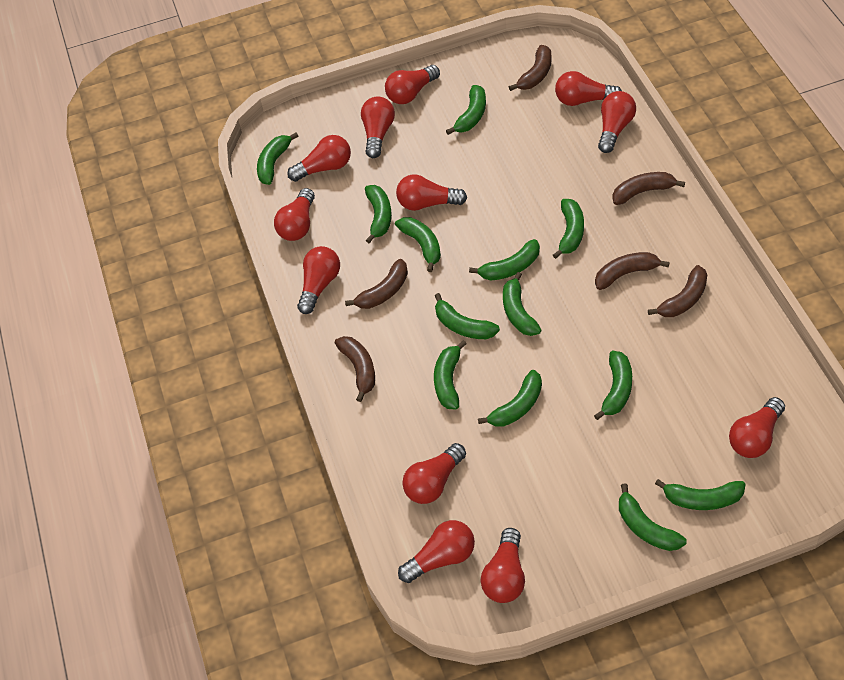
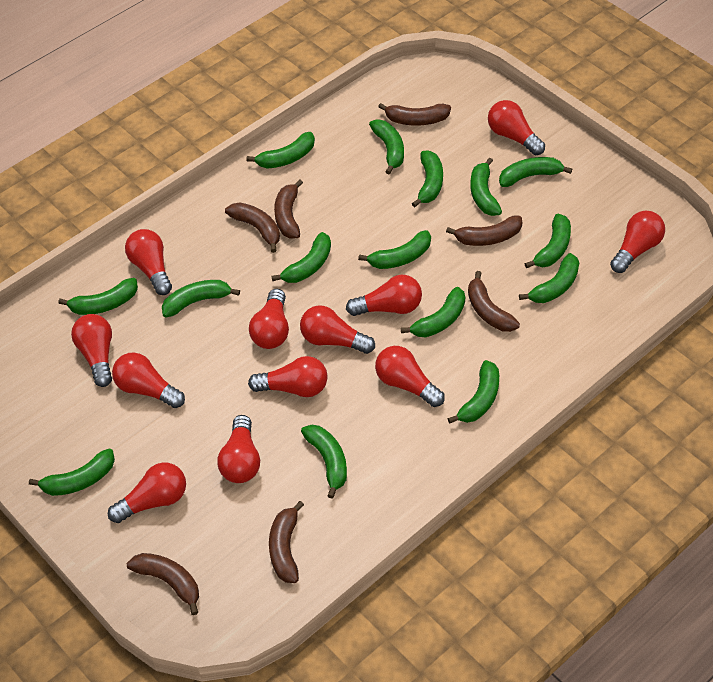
brown banana: [335,336,375,402] [345,259,408,309] [509,45,552,91] [595,252,670,290] [613,172,685,205] [648,265,707,317] = 6 -> [127,553,199,615] [225,202,280,253] [269,501,304,583] [274,179,303,239] [378,103,451,126] [446,216,522,246] [468,271,520,332] = 7
green banana: [257,133,298,185] [365,185,392,243] [395,217,441,272] [434,340,467,410] [435,293,500,339] [446,85,486,135] [469,239,540,281] [478,370,542,427] [503,272,541,336] [553,199,584,259] [594,351,632,420] [619,483,687,551] [655,479,745,510] = 13 -> [29,449,115,496] [58,278,138,315] [162,280,240,317] [246,132,315,169] [271,232,331,283] [301,425,347,499] [358,230,431,269] [369,119,404,174] [401,287,465,337] [412,151,443,207] [448,360,499,424] [470,158,502,216] [499,157,572,187] [519,253,579,303] [525,214,571,268] = 15

